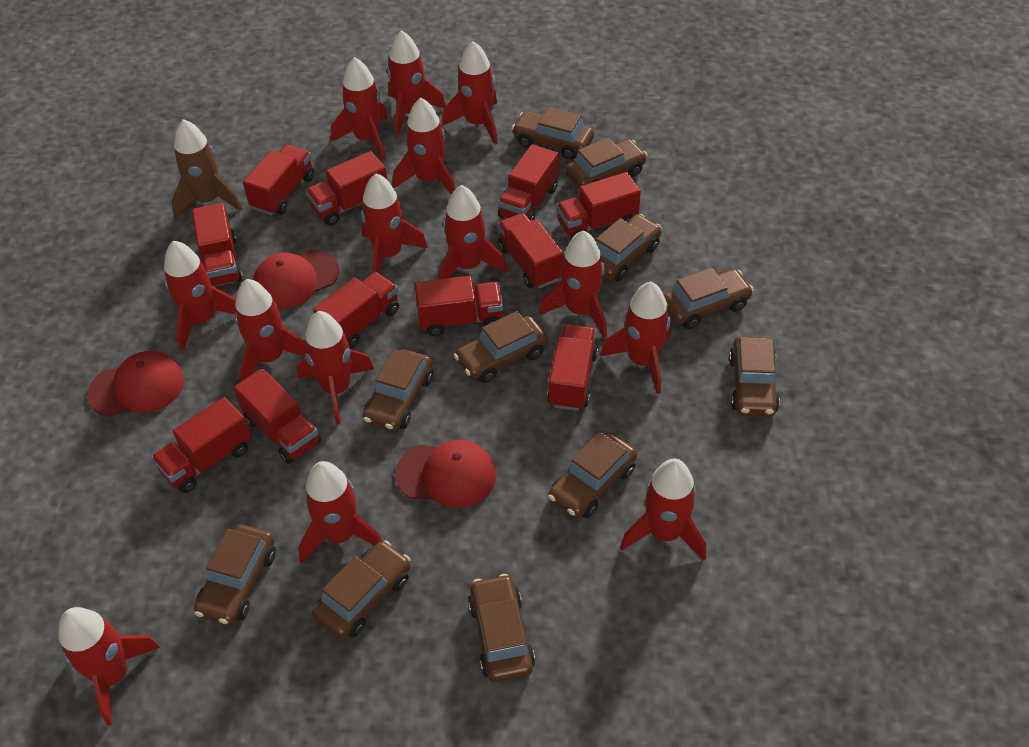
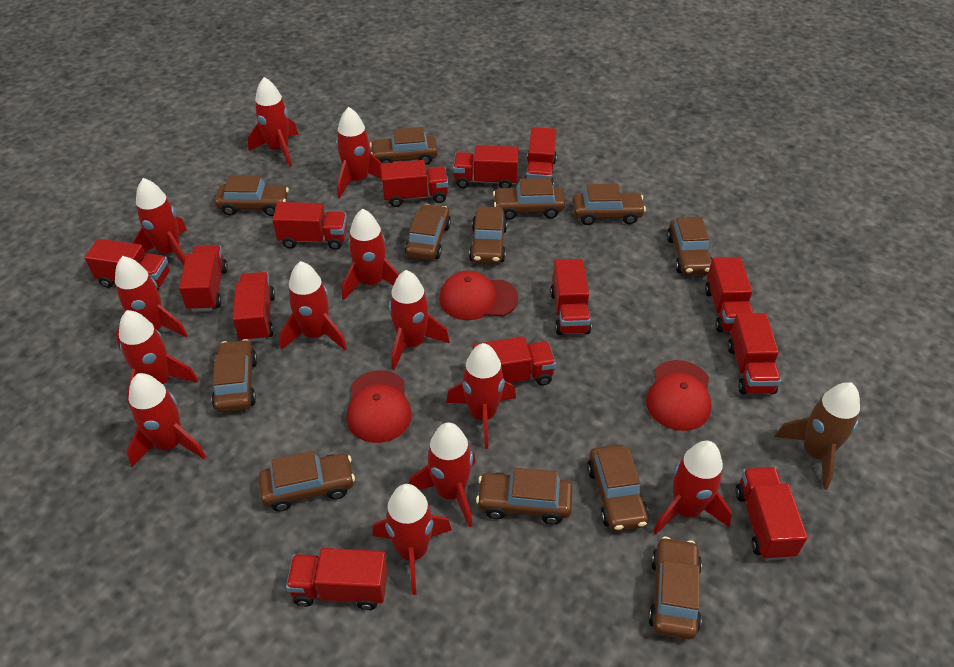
brown car: [194,524,276,625] [312,540,411,639] [363,349,433,431] [454,311,548,383] [468,574,535,683] [512,106,594,160] [548,432,637,518] [565,137,647,189] [596,214,662,281] [663,267,754,329] [729,336,780,416] = 11 -> [212,339,257,413] [215,175,289,216] [258,451,355,511] [370,127,438,165] [405,204,451,260] [469,206,507,264] [476,468,573,525] [493,178,565,220] [572,184,646,225] [587,445,649,531] [648,537,702,640] [667,217,712,275] = 12
red rocket: [58,607,160,725] [164,241,236,351] [235,279,306,381] [297,311,374,424] [298,461,382,564] [331,57,388,160] [361,173,428,274] [387,30,446,135] [393,98,455,195] [439,185,507,279] [442,41,498,144] [539,230,607,338] [600,282,671,394] [620,459,706,561] = 14 -> [115,256,188,349] [119,310,198,410] [127,373,206,467] [133,178,187,265] [248,77,299,167] [279,261,347,350] [336,107,382,198] [342,208,400,300] [373,484,452,595] [389,270,450,370] [409,422,476,527] [446,343,516,449] [653,441,732,534] = 13
red truck: [151,397,251,493] [192,203,243,287] [234,368,321,464] [243,145,314,215] [306,151,387,225] [313,272,399,349] [415,276,503,336] [498,144,559,221] [498,213,563,289] [547,324,598,411] [556,172,641,239] = 11 -> [85,239,170,290] [179,245,228,312] [232,272,275,342] [272,202,347,250] [286,548,388,610] [380,160,448,207] [453,145,519,188] [473,336,556,386] [525,127,557,187] [550,259,591,335] [705,257,754,332] [728,313,781,394] [735,467,808,560] = 13

